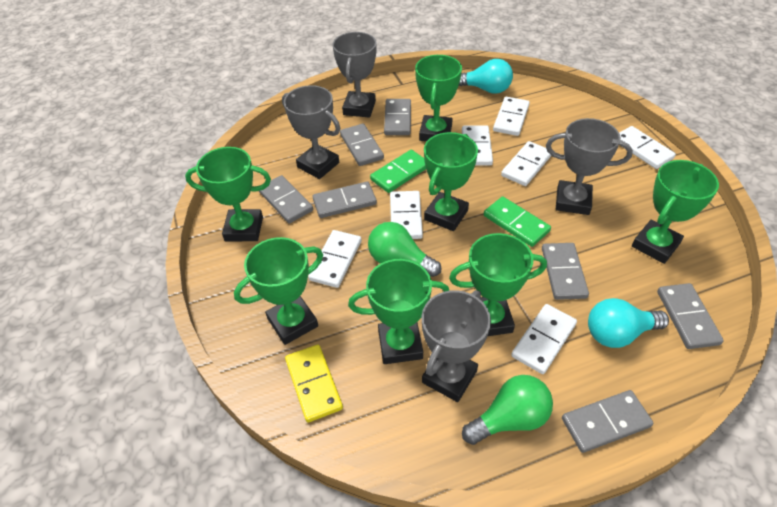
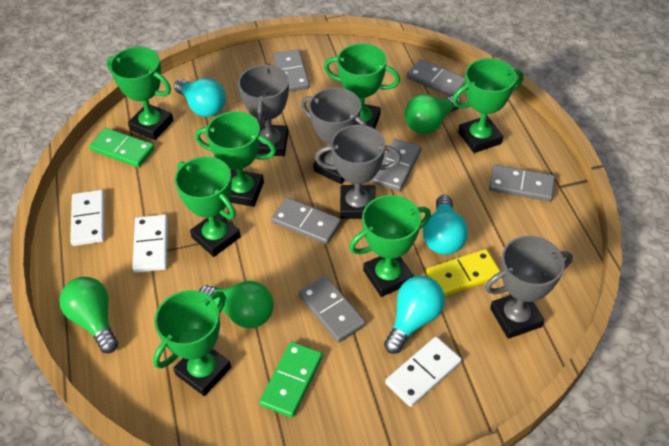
green light bulb: [368,222,441,277] [462,375,553,445] = 2 -> [59,277,118,353] [199,281,274,329] [405,94,461,134] = 3
grey domino: [259,175,313,223] [313,181,377,218] [340,124,384,166] [384,99,411,135] [542,243,589,300] [562,390,653,453] [657,283,724,349] = 7 -> [271,197,342,245] [273,49,310,92] [299,276,366,343] [372,139,421,192] [407,59,465,96] [489,165,555,202] = 6
turquoise light bulb: [459,59,513,94] [588,298,669,348] = 2 -> [174,78,226,117] [384,276,445,354] [423,195,468,255] = 3
white domino: [308,230,362,288] [390,191,423,239] [462,126,493,165] [493,97,530,136] [501,141,552,186] [511,304,577,374] [619,126,676,169] = 7 -> [70,190,104,246] [133,214,168,273] [385,337,462,407] = 3

